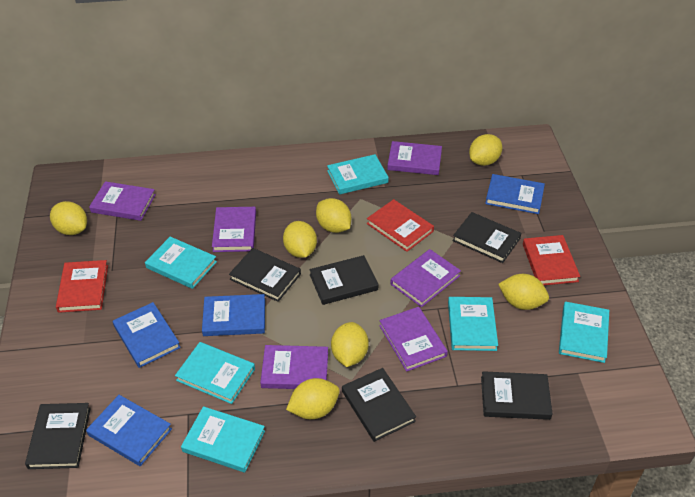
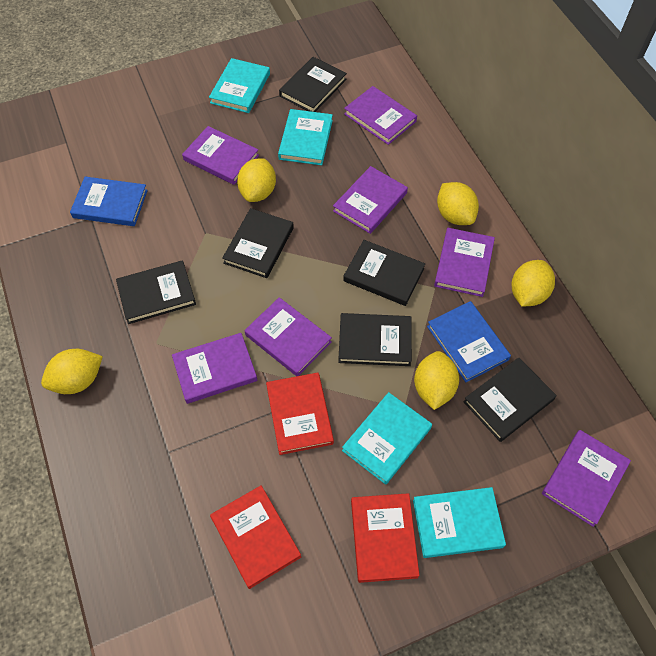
blue book: [86,395,172,466] [113,302,181,368] [202,294,265,336] [485,174,545,214] = 4 -> [70,177,148,226] [427,301,511,382] = 2
purple book: [89,181,156,221] [212,207,256,252] [260,345,328,389] [379,307,448,372] [387,141,442,175] [390,249,461,307] = 6 -> [172,333,257,404] [182,126,259,185] [245,297,332,376] [333,166,408,234] [344,86,417,145] [434,228,495,297] [542,430,631,527] = 7
turquoise book: [145,237,217,289] [175,342,255,404] [181,406,265,472] [327,154,389,195] [448,297,498,351] [559,302,609,363] = 6 -> [209,58,270,113] [278,109,333,165] [342,392,432,485] [413,487,506,558] = 4
yellow lemon: [50,201,87,235] [283,221,317,258] [286,378,340,419] [316,198,351,233] [331,322,369,367] [469,134,502,166] [498,274,549,310] = 7 -> [41,349,103,394] [237,159,276,202] [414,351,459,410] [437,182,479,225] [512,260,555,307] = 5

